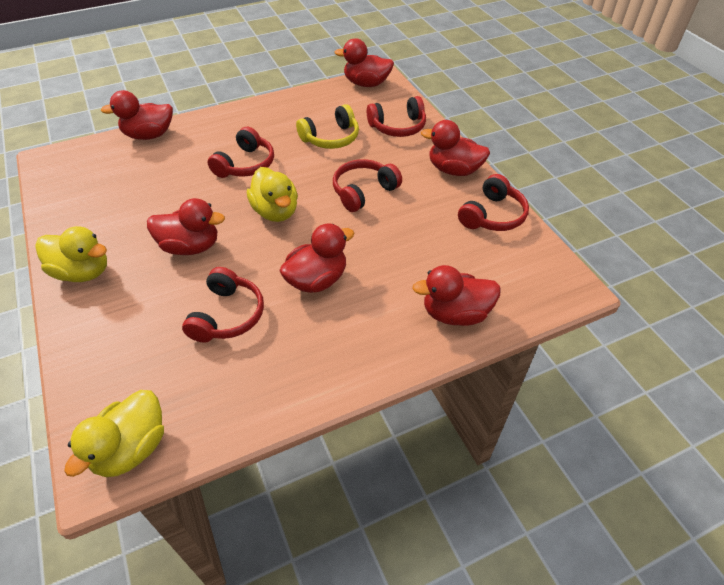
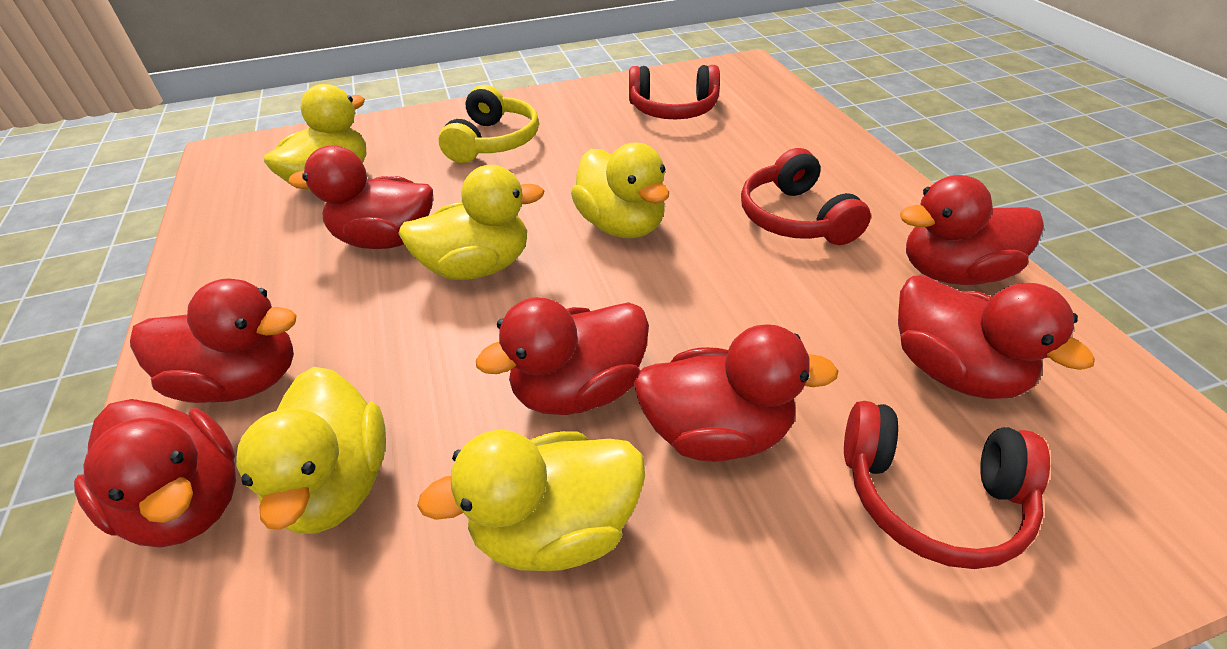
red duck: [101,90,173,140] [147,198,225,255] [279,223,354,293] [335,38,394,87] [412,265,501,326] [421,120,490,176] = 6 -> [74,399,236,548] [130,278,297,403] [288,145,433,249] [476,297,649,415] [634,324,838,462] [898,275,1095,399] [900,175,1044,285] = 7
red headphones: [182,267,264,343] [208,126,274,178] [333,159,402,212] [367,96,426,137] [458,174,529,231] = 5 -> [629,65,720,119] [741,148,871,245] [844,401,1050,569] = 3
yellow duck: [35,226,107,282] [64,390,164,477] [247,167,298,222] = 3 -> [236,367,386,534] [264,84,366,191] [398,165,545,280] [417,430,645,571] [571,143,669,238] = 5

